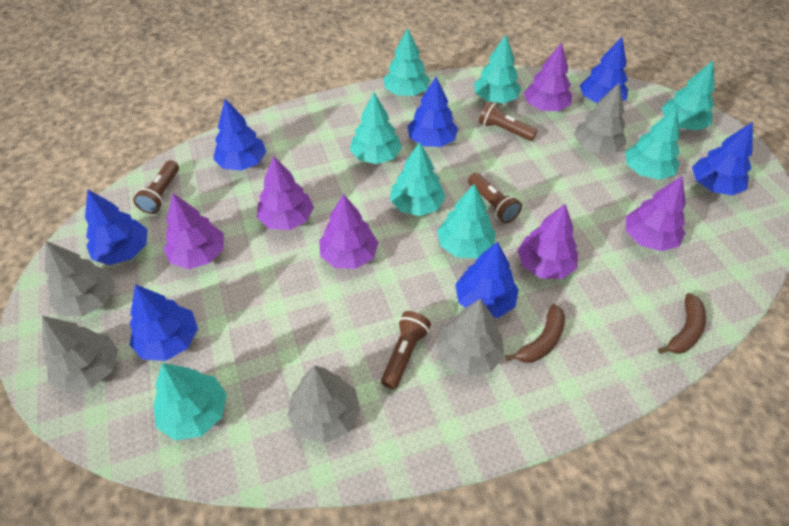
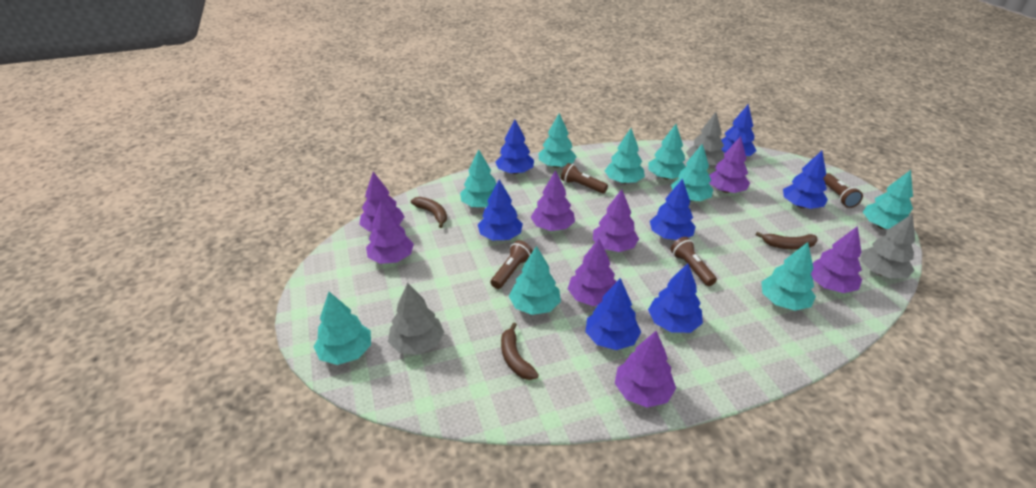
brown banana: [506,304,565,363] [658,293,706,354] = 2 -> [411,197,447,228] [501,322,539,380] [756,232,818,250] = 3
grey tree: [42,316,118,393] [45,241,115,317] [287,365,360,443] [437,299,504,376] [574,83,626,154] = 5 -> [388,283,444,355] [686,112,724,165] [860,213,915,278] = 3
purple tree: [164,193,224,269] [257,156,314,230] [319,194,379,269] [517,204,578,279] [524,42,572,111] [626,176,686,252] = 6 -> [359,172,404,231] [366,200,414,264] [531,170,575,231] [568,238,616,306] [593,189,639,252] [615,331,676,408] [709,136,750,193] [811,226,862,293] = 8
turquoise tree: [153,363,227,441] [350,93,402,164] [383,28,430,96] [390,142,446,216] [437,184,496,258] [474,35,521,103] [625,107,680,180] [662,61,715,131] = 8 -> [314,292,371,365] [460,150,496,207] [509,246,561,315] [539,113,577,168] [605,128,645,184] [648,124,686,179] [671,144,713,201] [761,242,816,311] [863,170,913,229] = 9

